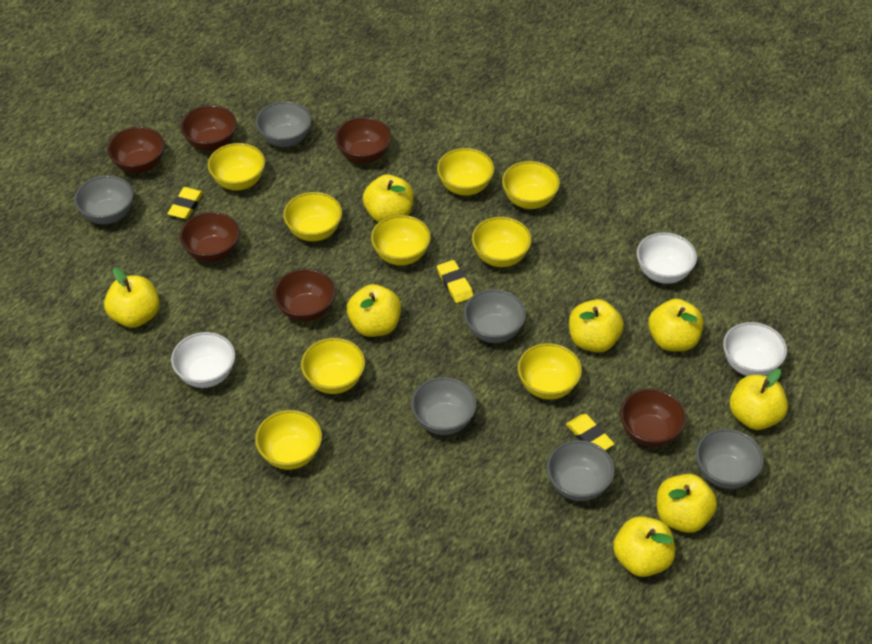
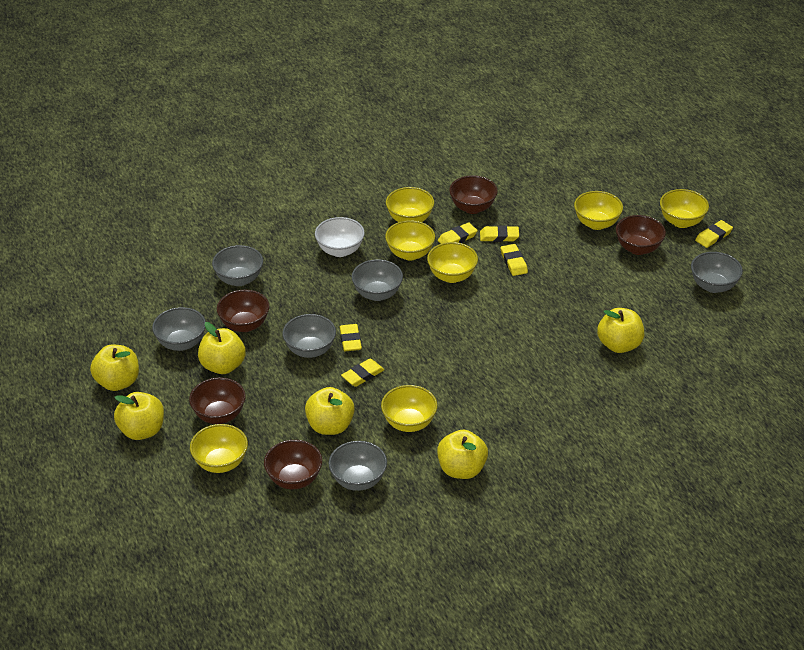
brown bowl: [107,127,164,174] [180,105,237,151] [180,212,240,262] [273,269,335,322] [335,117,392,164] [620,389,686,447] = 6 -> [189,377,246,424] [217,290,269,332] [264,440,322,489] [449,175,498,214] [616,215,666,255] = 5
white bowl: [171,332,235,388] [637,232,697,284] [723,322,787,376] = 3 -> [315,217,365,257] = 1
yellow apple: [104,268,160,328] [347,284,401,337] [363,175,414,222] [569,299,624,353] [613,516,675,577] [648,299,704,351] [657,474,717,533] [730,369,788,430] = 8 -> [90,345,139,391] [114,392,164,440] [198,322,246,374] [305,387,355,435] [437,430,488,479] [597,308,644,353] = 6
yellow bowl: [208,143,265,190] [255,410,322,470] [283,192,342,241] [301,338,365,394] [371,215,431,265] [437,148,494,196] [472,217,532,267] [502,161,560,209] [518,343,582,400] = 9 -> [190,424,248,473] [381,385,437,432] [385,220,435,261] [386,187,434,222] [427,242,478,283] [574,191,623,230] [660,189,709,228] = 7
yellow eraser: [167,187,204,219] [437,260,473,303] [566,414,614,450] = 3 -> [339,324,362,351] [341,359,384,387] [438,222,478,244] [480,226,519,242] [500,244,528,276] [695,220,733,248] = 6

